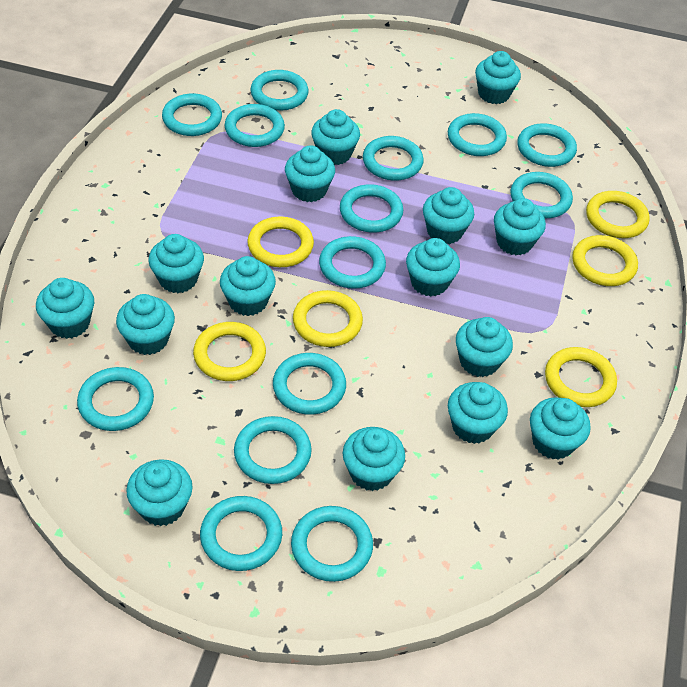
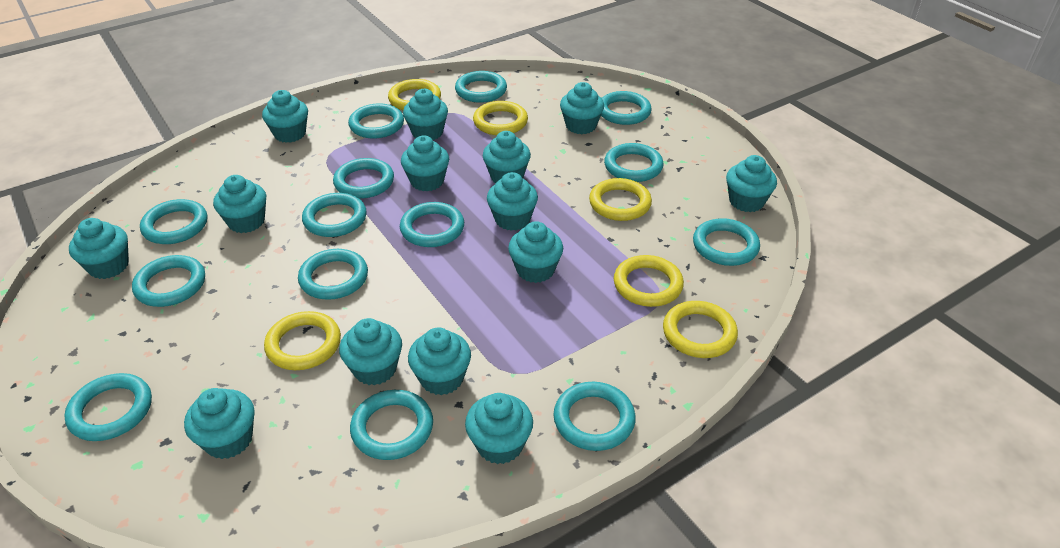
turquoise cupcake: [36,278,94,339] [116,294,175,355] [126,459,193,526] [148,234,204,293] [220,256,276,316] [285,145,335,202] [311,109,360,165] [343,427,405,491] [406,238,460,297] [423,187,474,244] [448,382,508,444] [456,317,513,377] [475,51,521,104] [494,198,546,255] [530,397,591,460] = 15 -> [69,218,129,279] [184,388,255,459] [213,175,266,233] [262,90,308,143] [339,318,402,386] [401,136,449,191] [403,89,448,140] [408,327,471,395] [465,393,533,464] [483,131,531,183] [487,172,538,231] [508,221,563,283] [560,82,604,134] [726,155,777,212] = 14

